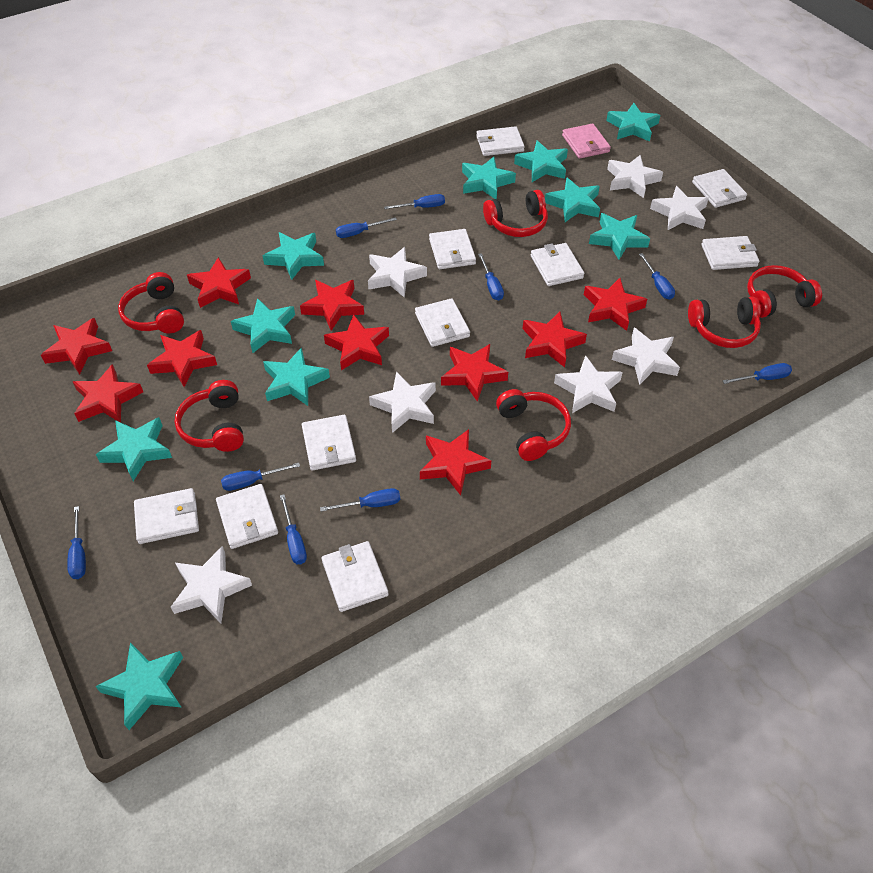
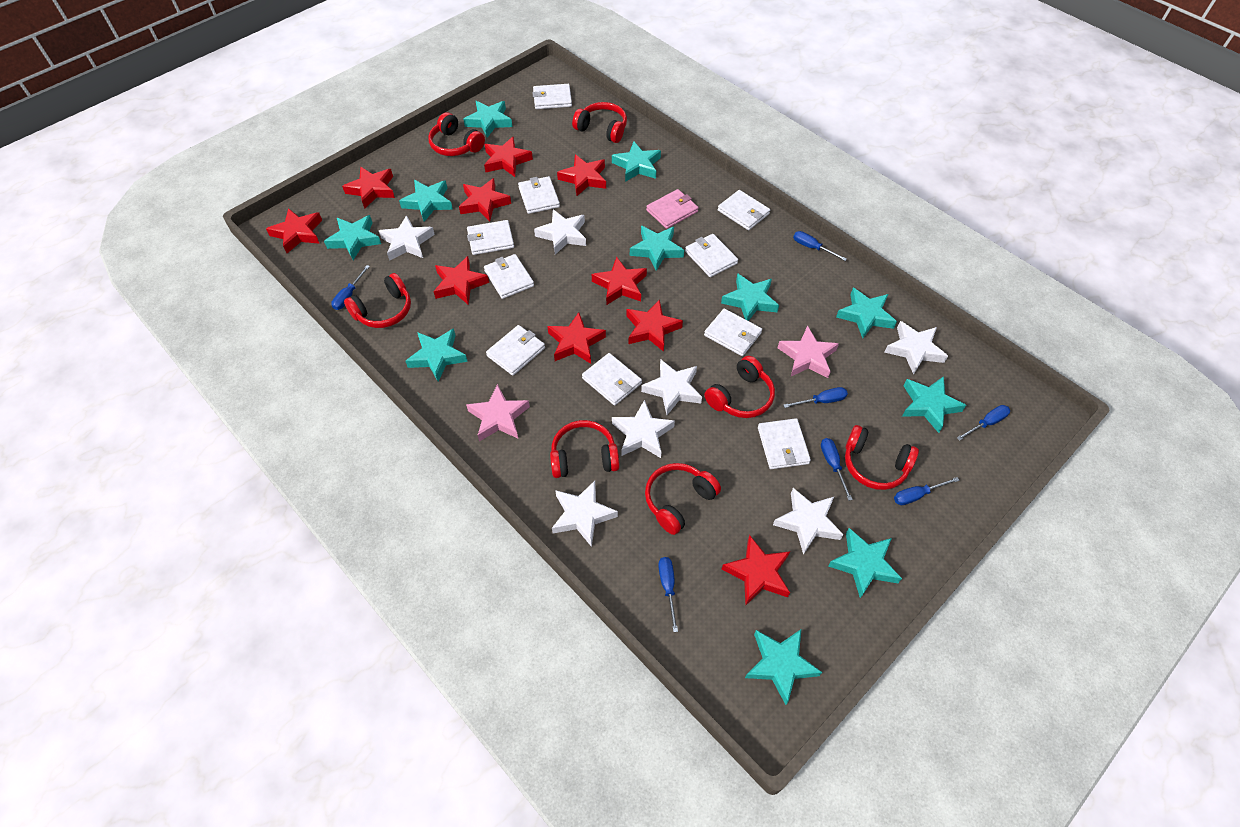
blue screwdriver: [67,506,86,579] [221,463,300,491] [280,494,307,564] [320,488,400,512] [336,217,397,238] [384,194,445,209] [478,253,504,301] [639,253,675,300] [723,363,792,384] = 9 -> [331,265,370,310] [658,557,678,632] [783,387,848,408] [793,231,847,261] [821,438,853,501] [894,477,960,505] [957,405,1010,441] = 7
pink star: none = 0 -> [466,384,530,441] [778,326,839,378] = 2
red headphones: [118,272,184,333] [175,380,244,452] [483,190,548,237] [496,389,571,461] [688,297,761,348] [747,265,822,318] = 6 -> [344,273,411,328] [428,112,485,156] [550,420,620,478] [572,102,627,143] [645,463,721,535] [704,356,775,418] [845,425,919,490] = 7
turquoise star: [95,643,183,730] [96,417,172,481] [231,298,295,353] [263,232,324,280] [263,347,330,406] [462,157,516,199] [514,140,568,182] [545,177,600,222] [589,213,650,260] [606,103,660,142] = 10 -> [324,215,381,260] [399,180,453,222] [405,328,468,381] [463,101,512,138] [612,141,661,182] [630,226,684,271] [721,273,779,321] [745,629,822,705] [828,528,902,598] [836,288,897,338] [902,376,966,433] = 11

